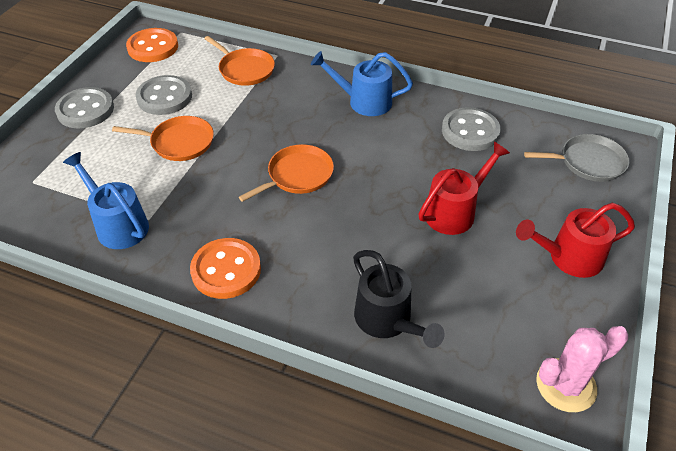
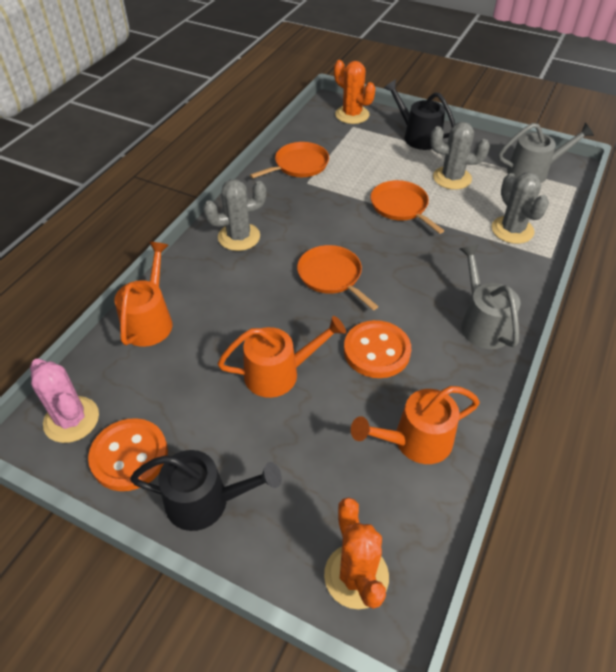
black watering can: [353,250,444,348] = 1 -> [130,450,282,531] [384,79,455,150] = 2
blue watering can: [63,152,149,249] [311,51,413,116] = 2 -> none = 0
grey button: [55,87,114,128] [136,75,192,115] [442,107,501,151] = 3 -> none = 0
grey cactus: none = 0 -> [203,179,267,251] [430,122,490,190] [492,173,549,244] = 3
grey pan: [524,134,629,182] = 1 -> none = 0
grey watering can: none = 0 -> [460,244,521,349] [498,123,594,183] = 2
orange cactus: none = 0 -> [324,497,389,609] [334,60,375,124] = 2
orange watering can: none = 0 -> [114,242,172,347] [218,316,346,398] [351,386,480,464] = 3
red watering can: [418,142,510,235] [516,203,635,278] = 2 -> none = 0

